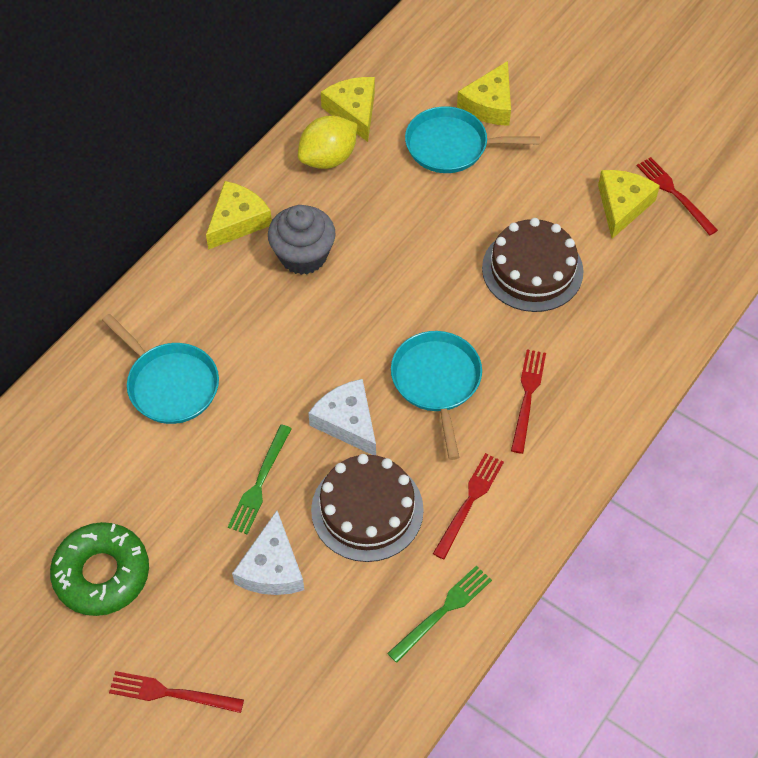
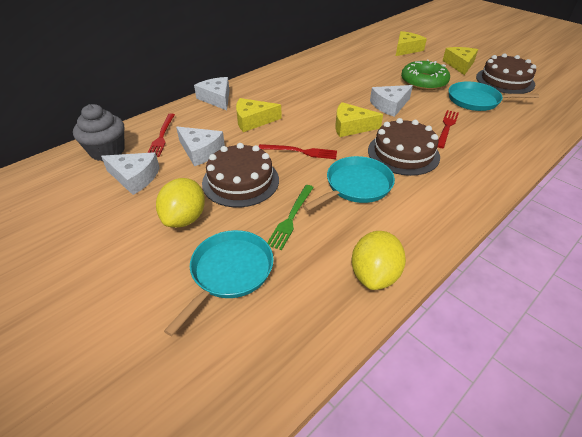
brown cake: [311,454,424,562] [482,218,584,312] = 2 -> [202,143,279,207] [368,118,440,176] [476,53,536,94] = 3
green fork: [228,424,292,534] [387,566,492,663] = 2 -> [267,185,314,250] = 1
red fork: [109,671,244,713] [433,453,504,559] [511,349,546,454] [637,157,718,235] = 4 -> [147,113,175,157] [259,144,337,159] [437,110,459,148] = 3
white cheese: [232,511,304,595] [309,379,376,455] = 2 -> [101,152,160,195] [176,127,225,166] [194,77,230,110] [370,85,413,117] = 4
yellow lemon: [298,116,357,169] = 1 -> [156,178,205,228] [352,231,406,290] = 2

